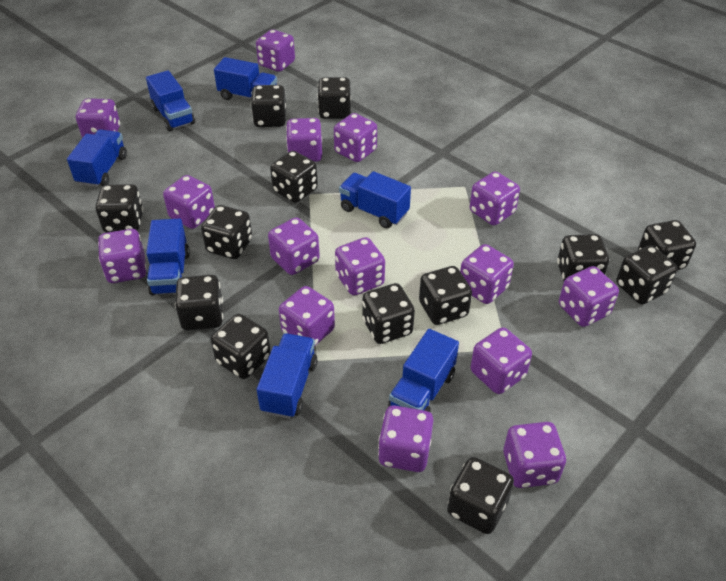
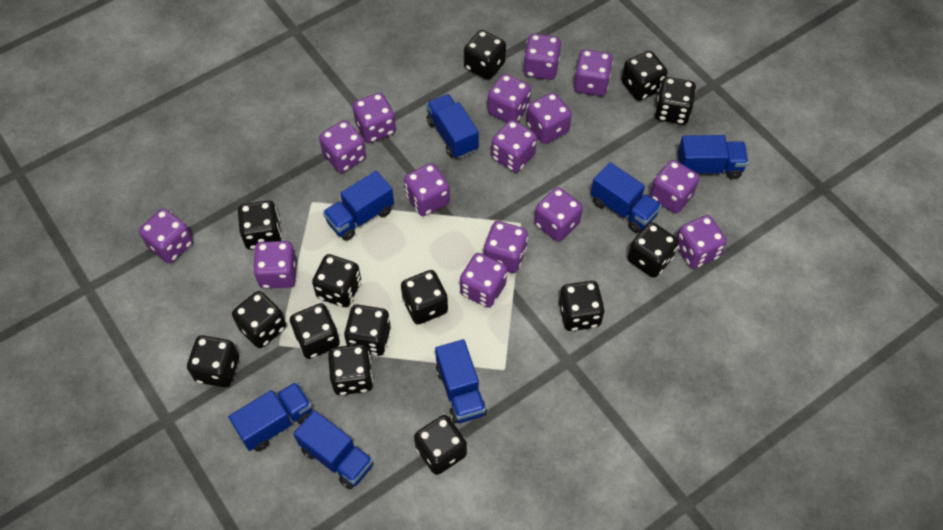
black dice: [95,184,143,233] [175,275,223,331] [201,205,252,259] [211,314,271,379] [251,85,286,127] [270,151,318,203] [317,77,351,119] [362,283,415,344] [419,266,472,325] [447,457,514,534] [557,234,609,281] [616,245,677,304] [638,220,696,270] = 13 -> [187,335,239,387] [232,291,286,348] [238,200,282,250] [290,303,340,359] [312,254,361,307] [328,344,373,395] [344,304,391,356] [401,270,448,324] [414,415,467,475] [464,30,506,80] [559,281,605,331] [621,51,667,101] [627,222,679,278] [655,77,696,125] = 14

